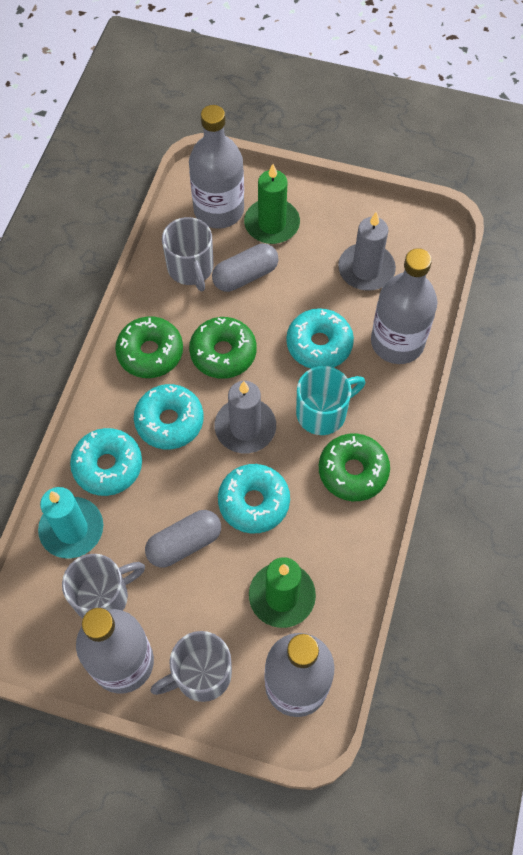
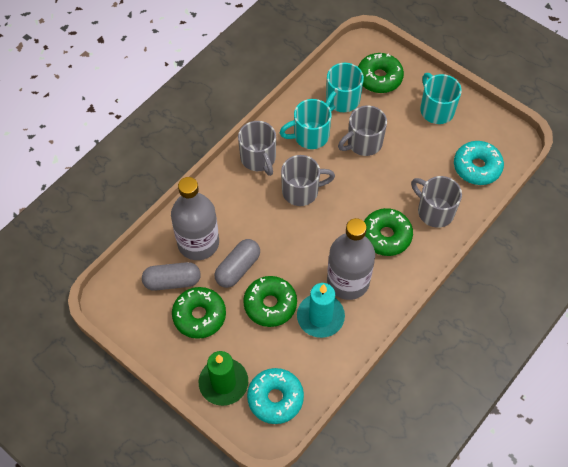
green candle: [244,164,300,244] [249,557,316,628] = 2 -> [199,351,248,406] = 1
green donut: [115,316,183,378] [189,317,257,379] [319,434,390,501] = 3 -> [172,287,226,339] [243,276,297,327] [358,53,404,93] [364,208,413,256] = 4
grey bottle: [76,608,154,694] [189,105,244,229] [265,633,335,717] [371,248,437,364] = 4 -> [171,177,219,260] [327,218,375,300] = 2
grey candle: [215,381,276,453] [338,211,396,291] = 2 -> none = 0
grey mug: [62,554,145,619] [150,631,232,702] [162,217,213,292] = 3 -> [238,121,276,176] [281,155,335,206] [338,105,387,156] [411,176,462,228] = 4
turquoise donut: [70,428,142,496] [134,384,204,449] [218,464,290,534] [286,308,354,368] = 4 -> [247,368,304,424] [454,141,504,185] = 2
turquoise mug: [296,366,365,435] = 1 -> [279,99,332,149] [326,63,364,112] [420,73,462,124] = 3

